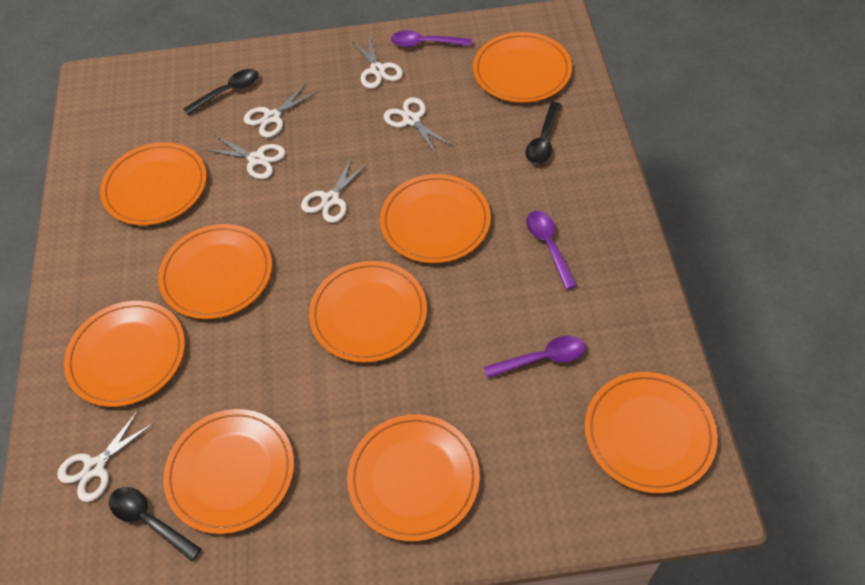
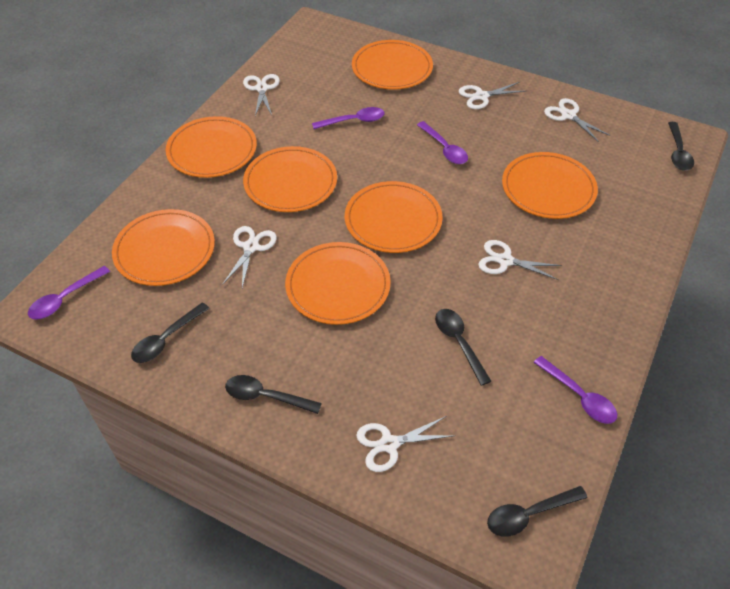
black spoon: [109,487,201,561] [183,69,259,115] [526,102,561,164] = 3 -> [131,302,210,363] [225,375,322,414] [435,309,491,386] [487,486,587,537] [668,122,694,171] = 5
orange plate: [64,301,185,407] [100,142,207,225] [158,224,272,319] [163,409,294,534] [309,261,427,363] [347,414,480,542] [380,174,491,263] [473,32,572,103] [585,372,718,494] = 9 -> [112,209,215,286] [166,116,257,178] [243,146,337,212] [285,242,391,325] [345,181,443,253] [352,40,433,90] [502,152,598,219] = 7
purple spoon: [391,30,472,47] [484,336,586,378] [526,211,577,289] = 3 -> [28,266,110,320] [312,107,385,129] [417,121,468,164] [533,356,617,424] = 4

